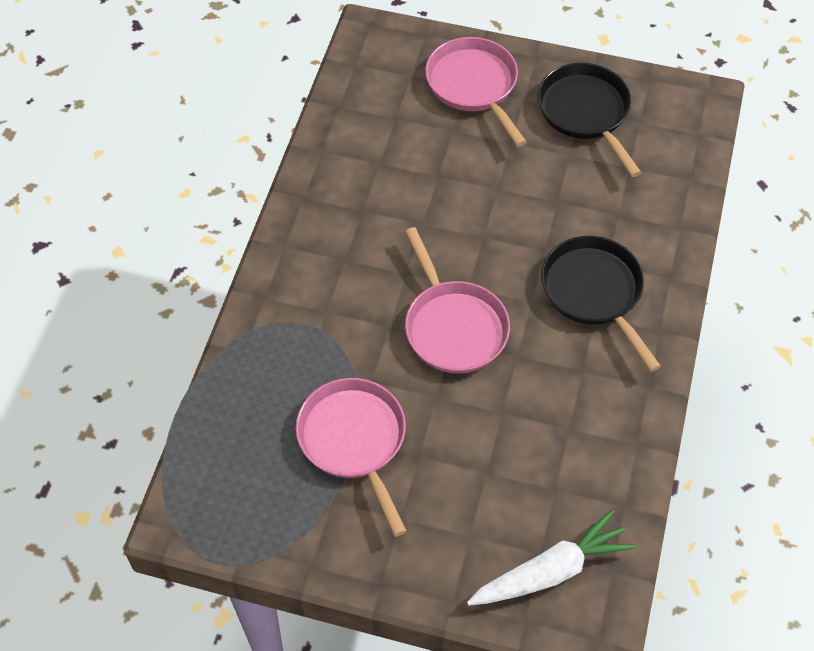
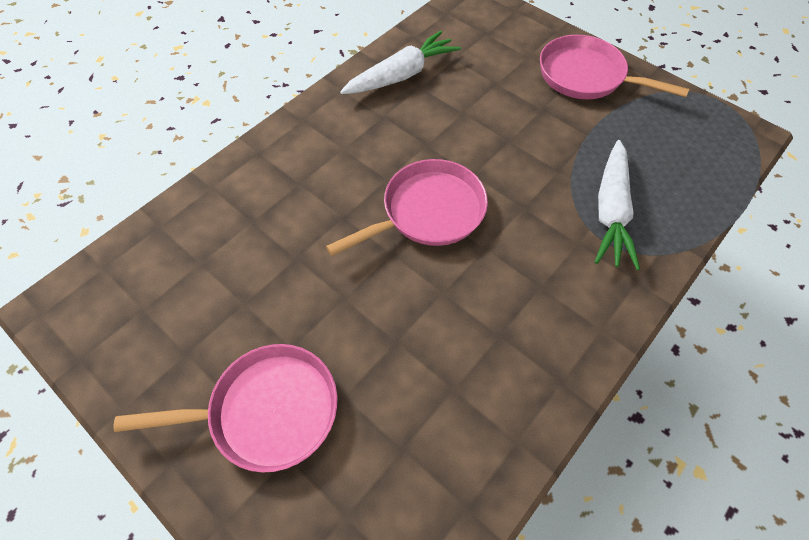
black pan: [537,63,642,177] [541,236,661,372] = 2 -> none = 0
white carrot: [467,510,636,606] = 1 -> [340,31,461,94] [595,140,640,270] = 2

